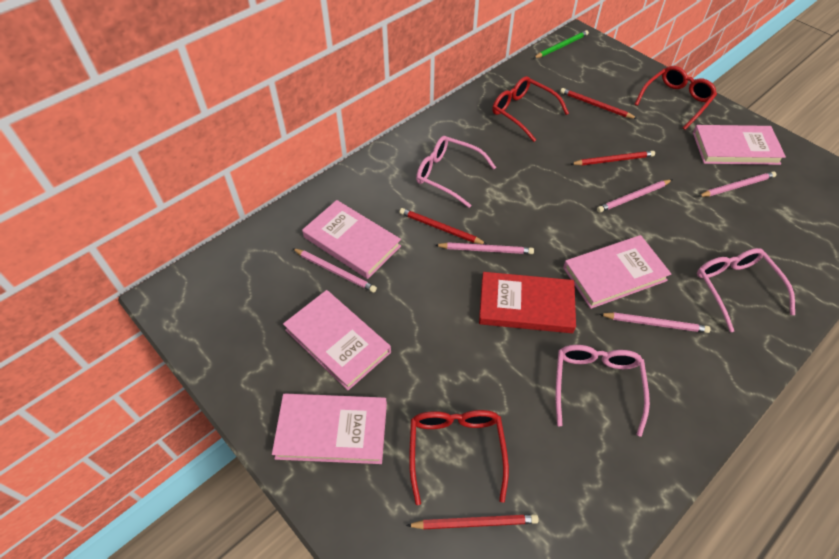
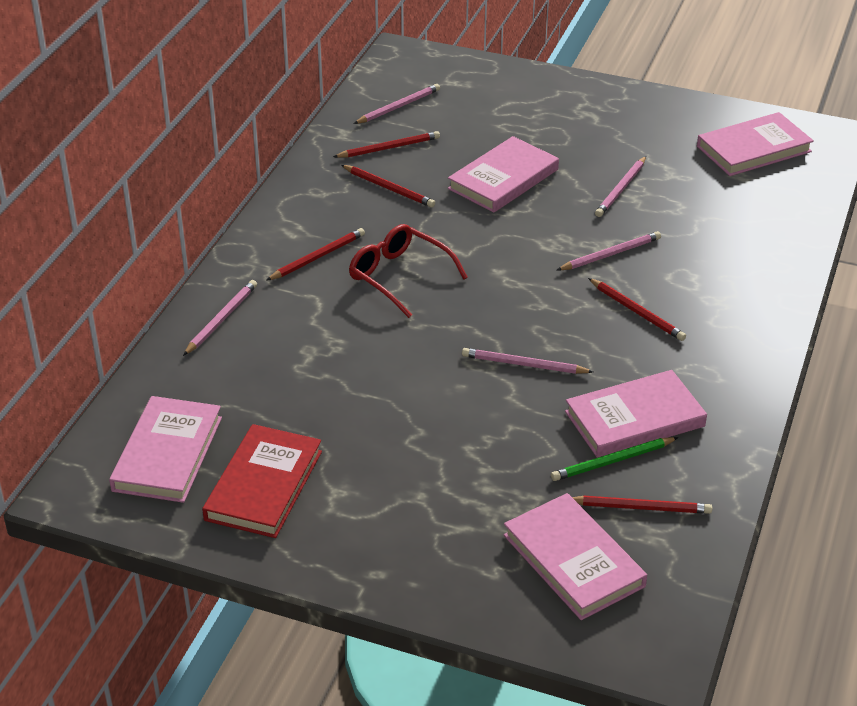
pink glasses: [416,136,496,208] [556,345,650,437] [697,248,795,333] = 3 -> none = 0
red glasses: [409,410,509,505] [492,76,569,142] [634,66,717,130] = 3 -> [349,224,468,318] = 1
red pencil: [399,208,487,245] [406,514,539,529] [560,88,637,119] [571,151,655,165] = 4 -> [266,228,365,281] [333,131,440,158] [341,165,435,208] [572,496,712,514] [588,278,686,341] = 5

